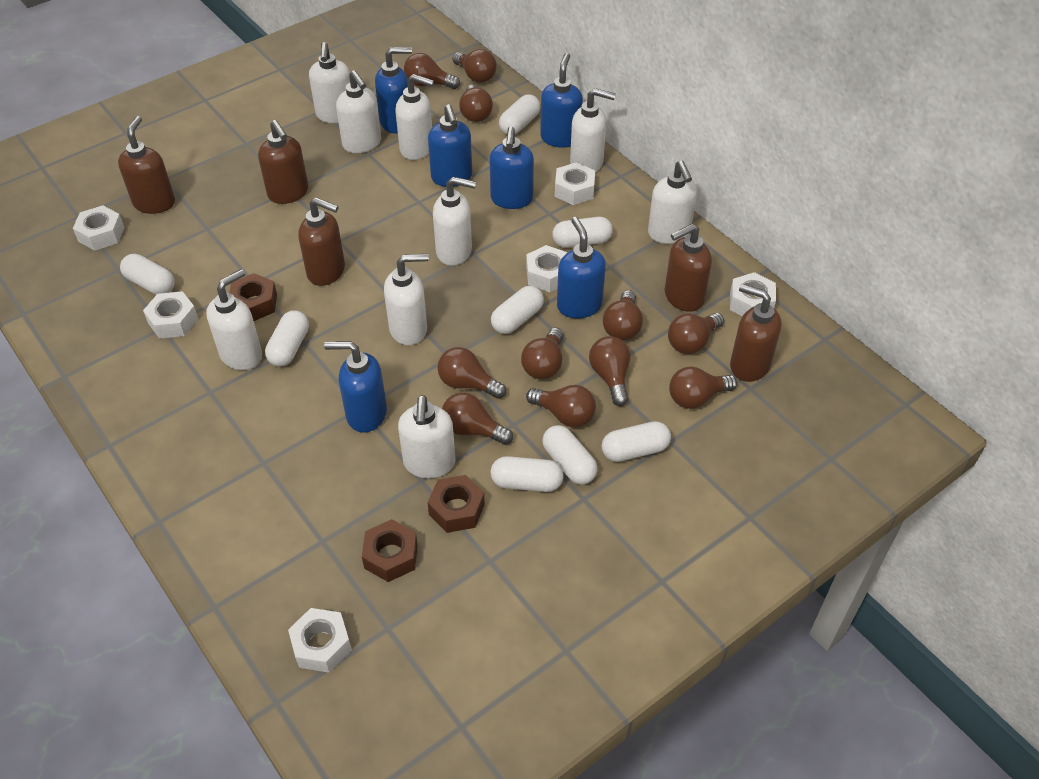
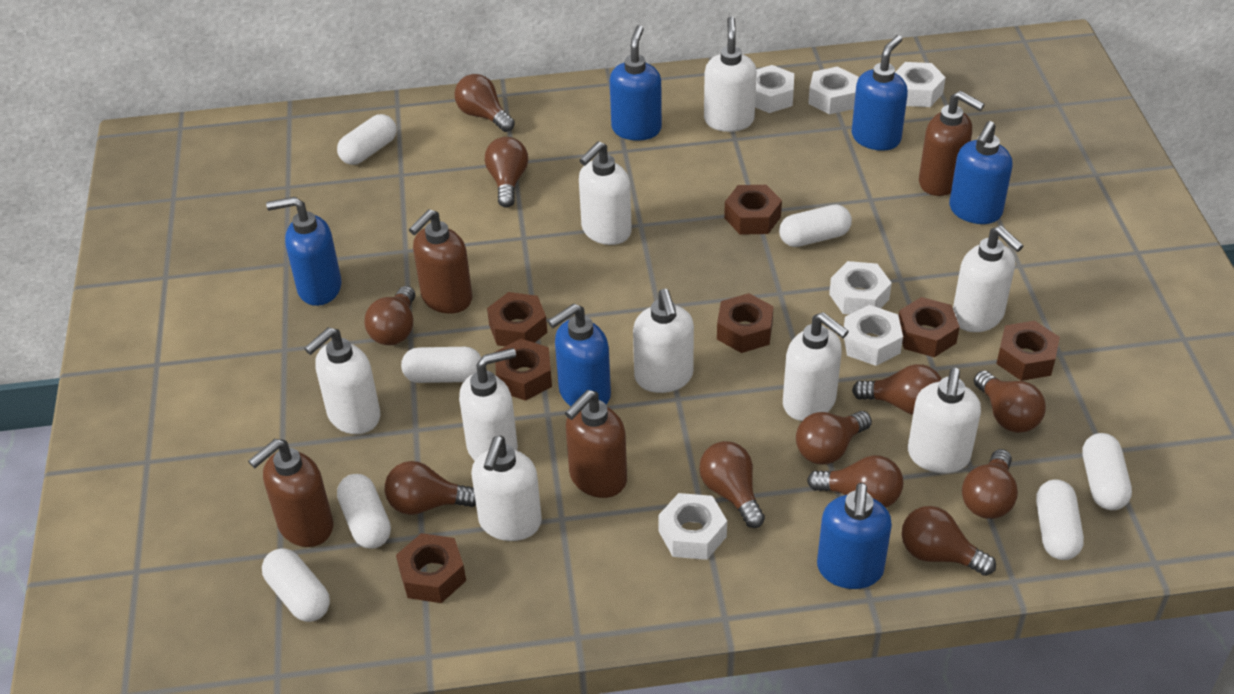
brown nut: [229,273,277,321] [362,519,418,582] [427,475,485,533] = 3 -> [396,533,466,603] [487,292,547,346] [495,339,552,401] [717,293,774,353] [724,185,782,235] [898,297,960,357] [996,321,1060,381] = 7
brown soap dispenser: [118,116,175,214] [258,120,308,204] [298,197,345,286] [665,224,712,312] [730,284,782,382] = 5 -> [248,439,333,547] [409,209,472,314] [565,390,627,498] [919,91,985,196] = 4
white capsule: [120,254,175,295] [265,311,309,367] [491,286,544,334] [491,456,564,492] [499,94,541,134] [542,425,598,485] [552,217,613,248] [602,421,671,462] = 8 -> [262,548,330,622] [337,114,396,165] [337,474,391,549] [401,347,481,383] [779,204,852,247] [1036,479,1084,560] [1082,433,1132,510] = 7

